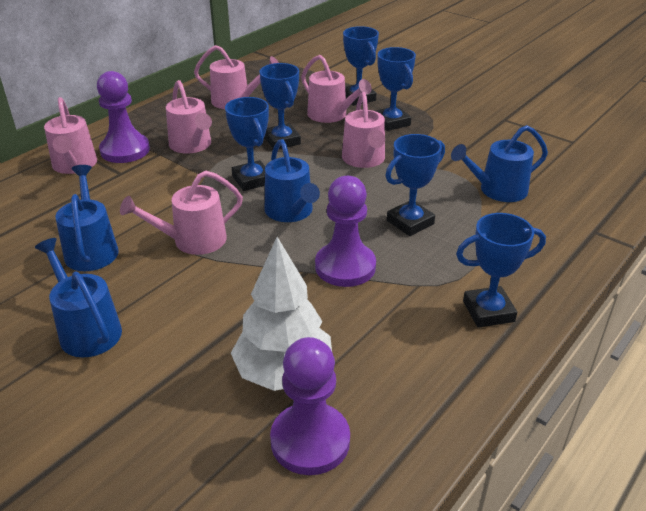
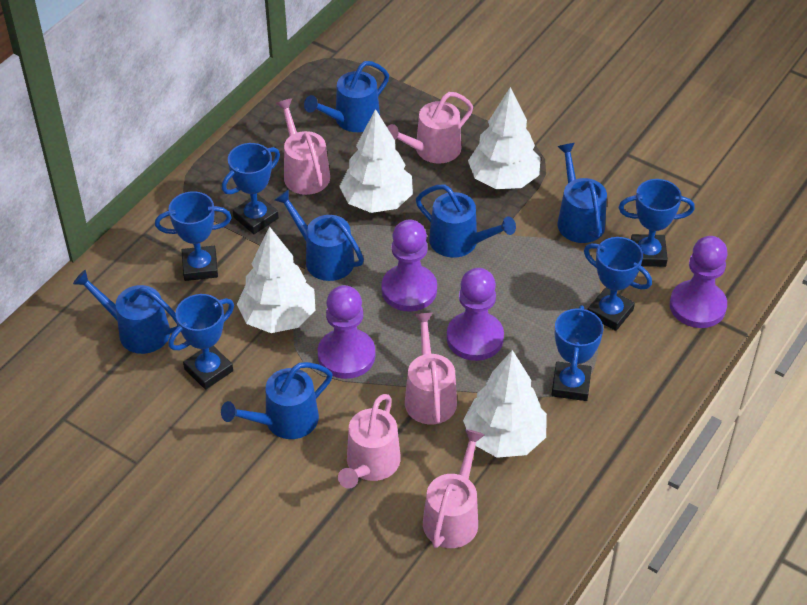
blue watering can: [35,238,122,358] [55,165,119,271] [265,139,320,222] [451,125,548,202] = 4 -> [73,270,178,354] [221,362,333,439] [274,189,364,281] [304,61,389,132] [416,184,516,258] [557,143,607,243] = 6
pink watering can: [44,97,97,174] [120,171,243,255] [166,80,212,154] [194,45,279,109] [301,55,372,123] [342,92,385,168] = 6 -> [276,98,330,195] [338,394,401,489] [387,92,473,164] [405,312,457,424] [423,429,485,548] = 5
purple pawn: [97,71,150,163] [270,337,350,475] [315,176,376,287] = 3 -> [317,285,375,379] [381,219,437,312] [447,268,504,361] [670,236,728,328] = 4
white tree: [231,237,332,391] = 1 -> [237,227,315,333] [339,109,413,213] [463,350,547,458] [468,87,541,189] = 4

